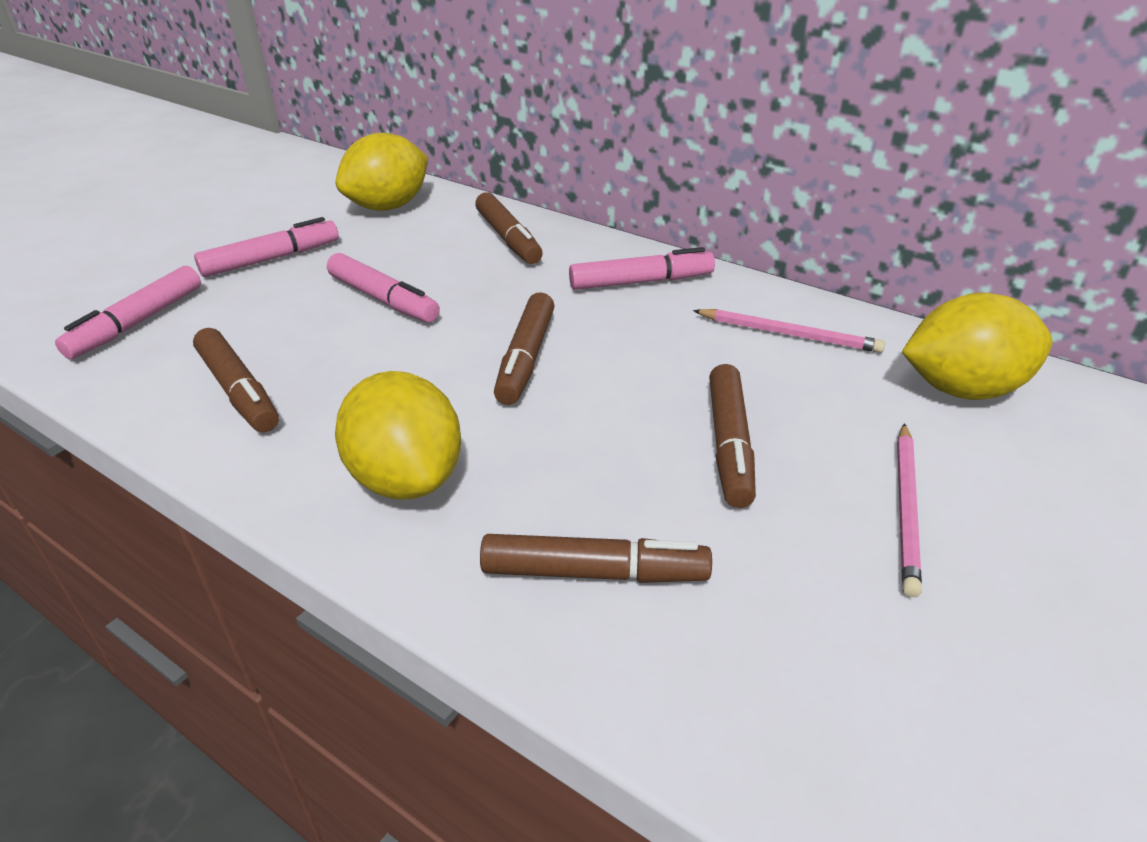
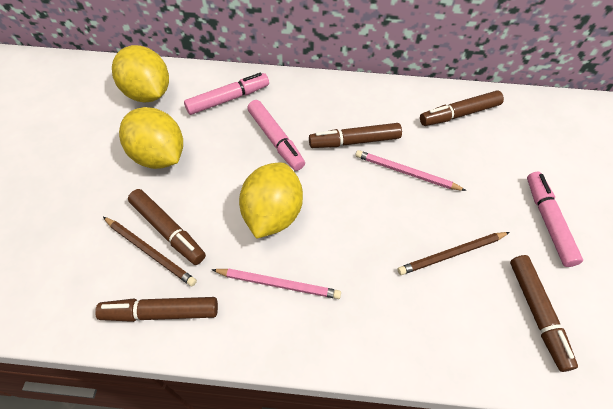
brown pencil: none = 0 -> [103,217,197,286] [397,232,510,275] = 2
pink marker: [55,266,201,359] [194,217,339,277] [327,253,440,323] [569,247,715,290] = 4 -> [184,73,269,115] [247,100,305,171] [527,172,583,267] = 3

